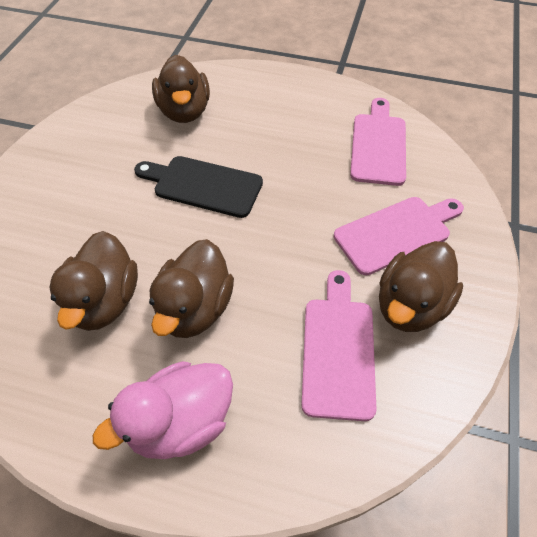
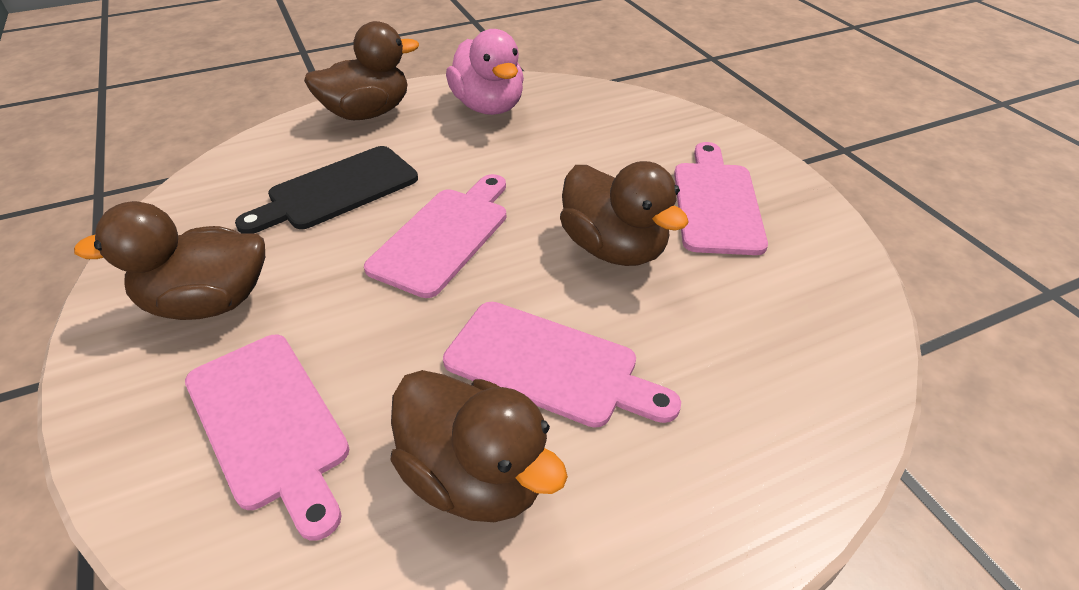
pink cutting board: [301,270,376,421] [334,197,464,275] [350,98,406,186] = 3 -> [185,335,349,541] [364,174,507,298] [443,302,681,428] [674,142,768,255] = 4

